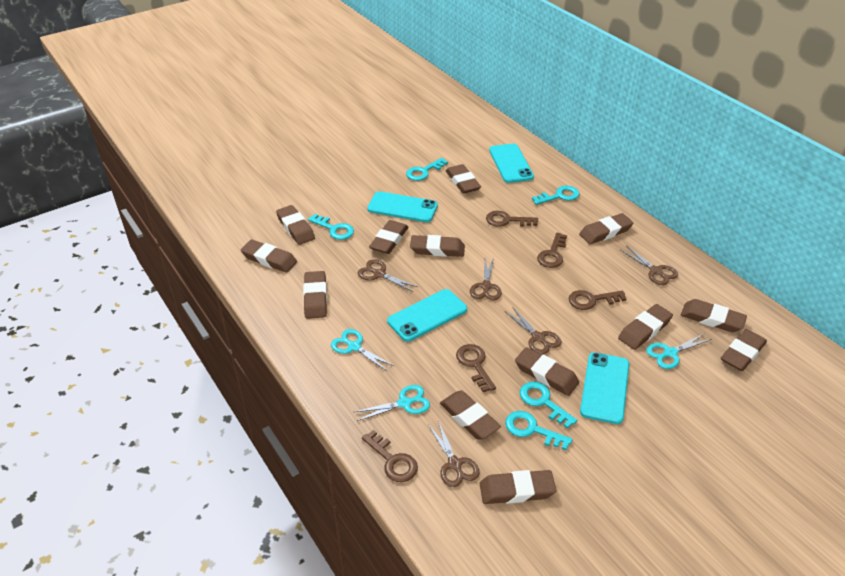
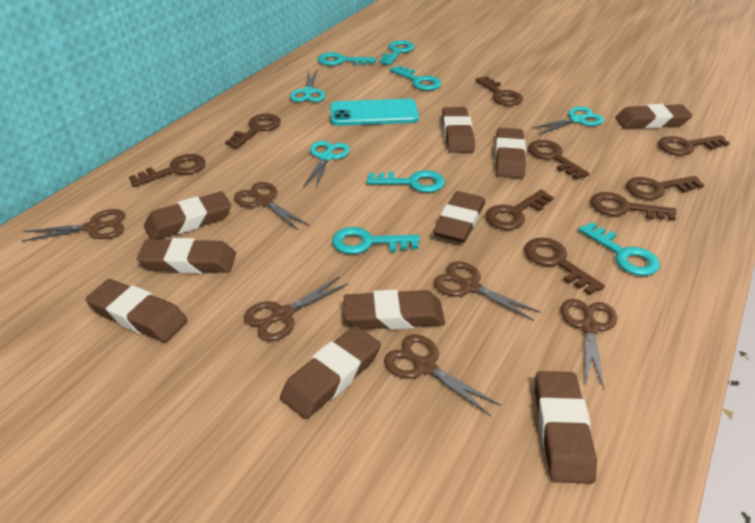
brown eraser: [241,240,297,273] [276,205,315,245] [303,271,327,319] [369,220,408,254] [410,235,465,257] [440,390,501,440] [446,164,481,194] [480,470,556,504] [515,347,579,396] [579,213,633,244] [618,304,673,350] [681,299,747,332] [721,329,767,371] = 13 -> [85,279,187,342] [137,238,236,273] [144,191,231,240] [280,326,381,419] [344,290,445,330] [433,191,485,243] [442,107,475,153] [495,128,526,178] [535,371,597,484] [616,104,693,129] = 10
brown key: [362,430,418,482] [456,344,496,392] [486,211,538,227] [537,233,567,268] [569,290,626,310] = 5 -> [129,154,205,187] [225,114,281,149] [476,76,523,106] [486,190,554,230] [524,238,605,295] [528,140,590,180] [590,192,677,221] [626,176,704,200] [658,135,730,156] = 9
brown scissors: [358,259,418,292] [428,421,479,487] [470,257,502,300] [505,307,561,355] [621,246,678,285] = 5 -> [22,209,125,242] [234,182,310,231] [244,276,349,341] [384,334,501,416] [433,261,541,321] [561,299,617,389] = 6
turquoise key: [308,214,354,240] [406,158,448,181] [505,411,573,450] [519,382,578,429] [532,186,580,205] = 5 -> [318,52,376,66] [332,227,420,254] [367,171,445,193] [379,40,415,65] [390,65,442,91] [579,222,660,276] = 6
turquoise phone: [367,191,438,222] [387,289,467,342] [489,144,534,183] [580,352,629,424] = 4 -> [330,99,419,126] = 1

